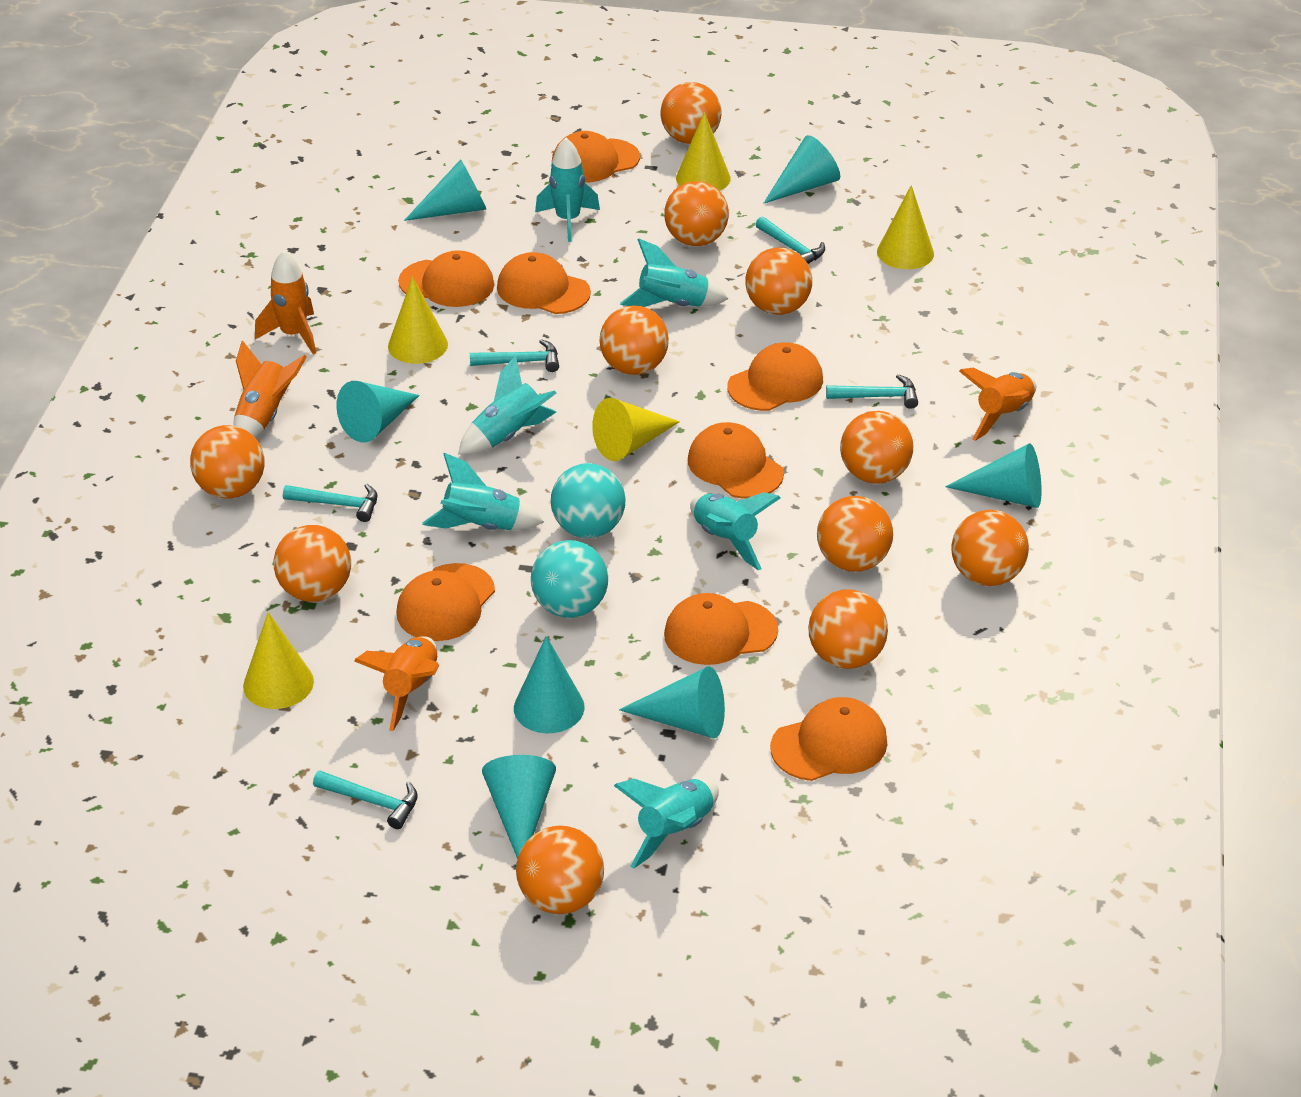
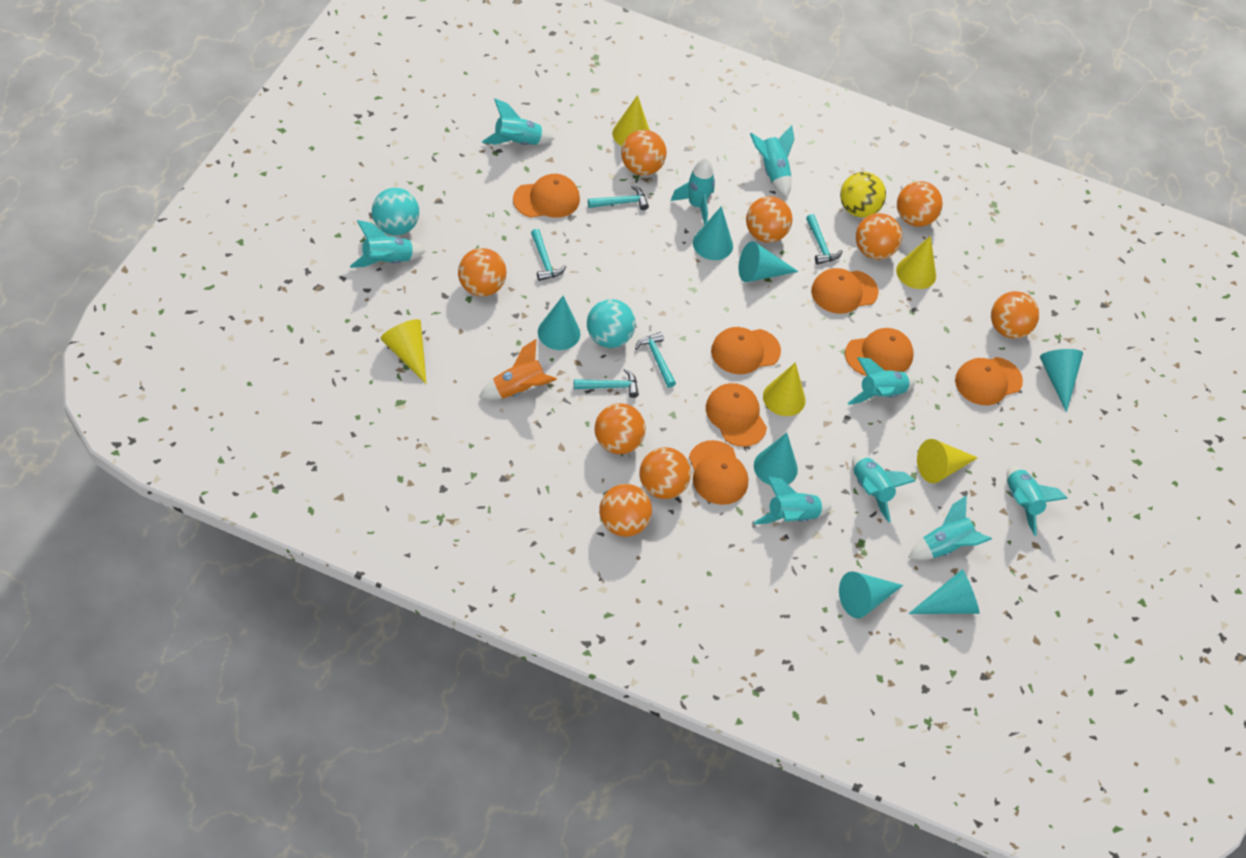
orange ball: [190,425,265,499] [274,525,351,602] [516,826,604,914] [599,305,669,375] [660,82,722,144] [664,181,729,246] [745,248,812,315] [808,589,888,669] [817,496,893,572] [840,411,913,484] [951,510,1029,586] = 11 -> [458,248,507,297] [595,403,646,454] [599,484,652,537] [621,130,667,176] [639,447,691,499] [746,196,793,243] [856,213,902,260] [897,181,943,227] [991,291,1039,339] = 9
orange cap: [396,563,495,641] [398,250,494,307] [497,252,591,314] [552,131,640,182] [664,593,778,665] [688,422,784,499] [727,342,823,411] [770,697,887,781] = 8 -> [513,174,580,218] [689,440,748,505] [706,383,767,447] [711,327,781,374] [811,268,878,314] [845,328,914,376] [955,357,1023,405] = 7
orange rocket: [233,340,307,438] [255,250,316,355] [354,636,439,731] [959,368,1036,441] = 4 -> [479,339,557,400] = 1
turquoise rocket: [422,453,544,530] [458,356,556,455] [535,138,600,242] [614,779,719,869] [620,239,728,307] [690,492,781,570] = 6 -> [350,220,426,268] [482,99,555,145] [671,158,715,225] [750,125,794,197] [753,476,832,525] [848,357,916,405] [852,455,915,523] [908,496,992,560] [1007,466,1068,536] = 9
yellow ball: none = 0 -> [840,172,886,218] = 1

